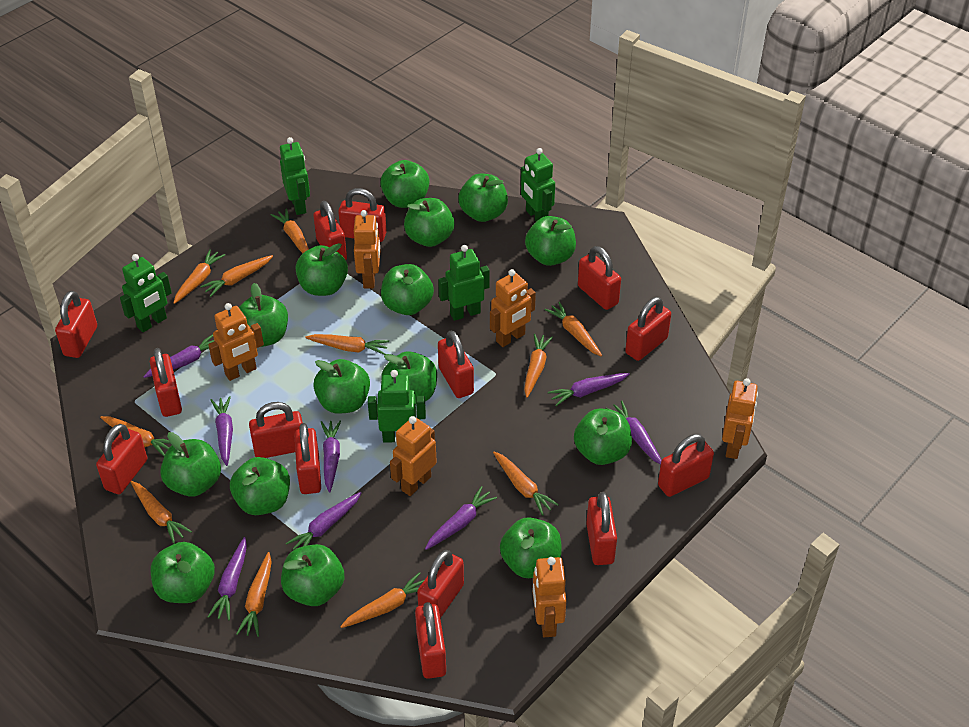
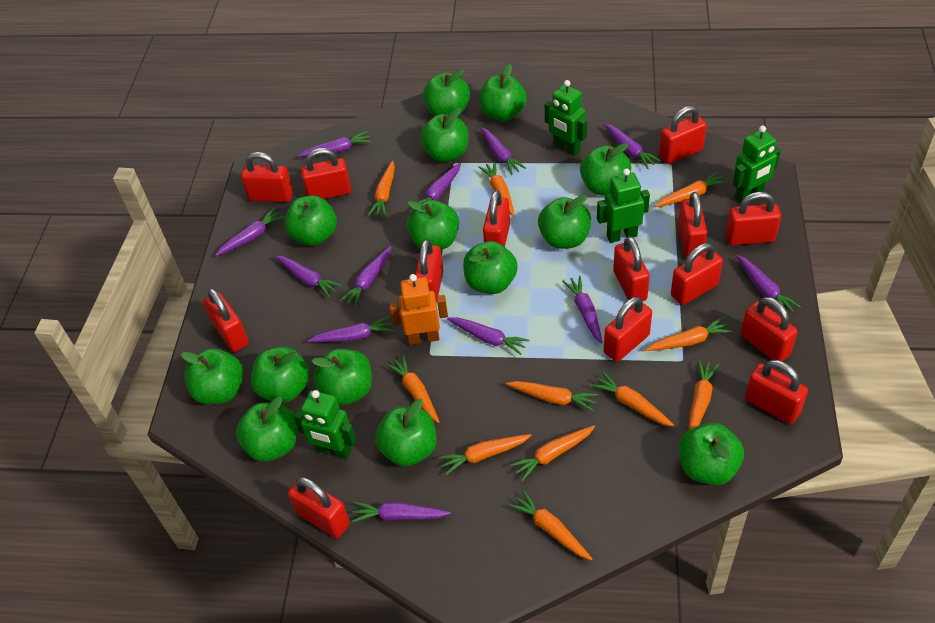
green apple: [151,542,215,603] [160,432,221,497] [230,457,290,515] [239,283,288,347] [281,544,344,606] [295,243,348,296] [313,359,370,414] [380,160,429,208] [381,264,434,315] [381,351,437,401] [404,198,455,247] [458,174,508,222] [500,517,562,578] [525,216,576,266] [574,408,632,465] = 15 -> [181,348,243,404] [236,396,297,462] [251,346,310,403] [285,195,337,246] [312,349,372,405] [375,399,437,466] [407,200,459,250] [420,108,469,162] [423,69,470,117] [463,241,518,294] [479,64,527,121] [538,195,591,249] [580,143,631,195] [679,423,744,485] = 14
green robot: [120,254,172,332] [280,137,310,215] [368,370,426,442] [438,245,490,321] [521,148,555,222] = 5 -> [294,390,356,459] [545,80,587,156] [597,168,650,243] [733,126,781,202] = 4
orange robot: [208,303,264,381] [354,210,380,288] [390,416,437,496] [490,269,536,347] [533,557,567,637] [722,378,758,459] = 6 -> [389,274,448,345] = 1
purple carrot: [143,334,214,378] [208,537,247,620] [210,396,233,466] [286,492,361,550] [321,420,341,493] [425,486,497,550] [548,373,630,406] [605,401,661,465] = 8 -> [215,208,285,256] [275,256,342,298] [297,131,372,157] [307,316,394,342] [339,246,392,307] [351,502,451,522] [411,163,461,210] [447,317,529,355] [481,127,526,175] [562,276,603,344] [604,123,661,169] [736,255,801,312] = 12

